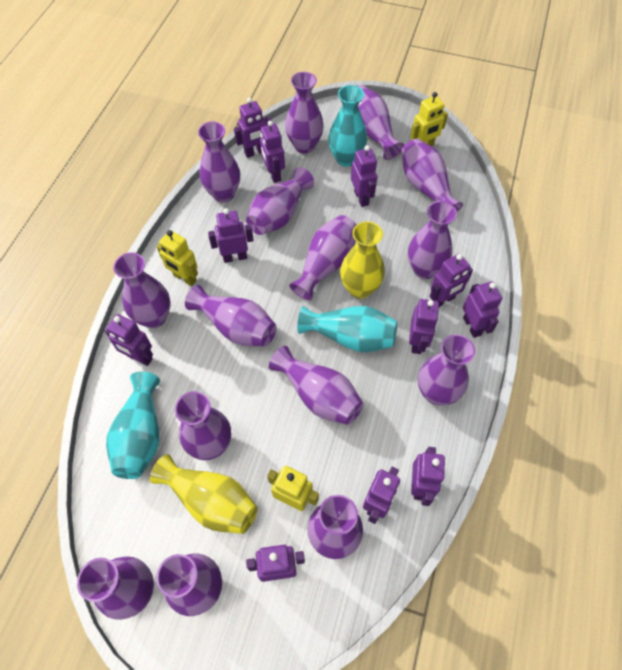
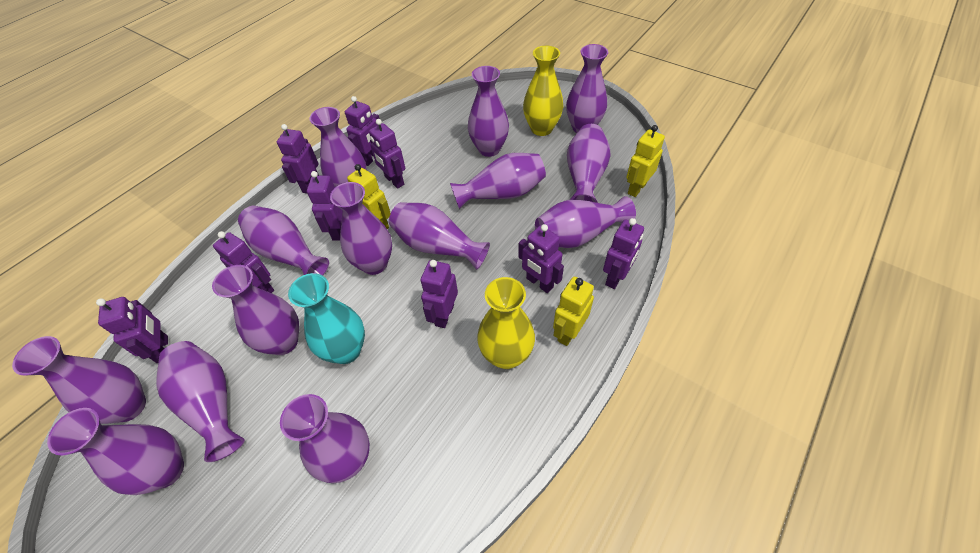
purple robot: [105,314,153,366] [208,208,254,263] [234,97,272,158] [246,544,305,582] [260,121,285,183] [351,145,377,207] [363,467,400,524] [409,299,439,354] [411,447,445,506] [429,254,473,307] [463,281,502,338] = 11 -> [96,297,168,363] [213,231,274,293] [277,124,319,193] [307,171,343,241] [345,96,379,166] [369,119,405,189] [420,260,458,328] [518,224,564,293] [603,218,644,289] = 9
purple vase: [77,556,154,620] [113,252,170,328] [156,554,222,616] [175,391,231,460] [185,285,277,347] [198,122,240,202] [246,167,314,235] [269,346,363,425] [285,72,324,153] [289,215,357,301] [307,495,363,559] [358,85,404,160] [401,139,463,212] [408,201,457,279] [418,334,475,405] = 15 -> [12,336,146,424] [47,408,184,495] [156,341,245,462] [212,265,299,355] [238,205,329,276] [280,394,370,483] [309,107,367,187] [330,182,392,275] [389,202,490,270] [450,153,546,209] [468,66,509,157] [535,196,636,248] [566,44,608,133] [567,124,611,203] = 14
turquoise vase: [106,371,160,479] [297,306,397,352] [328,85,367,167] = 3 -> [288,273,365,364] = 1

